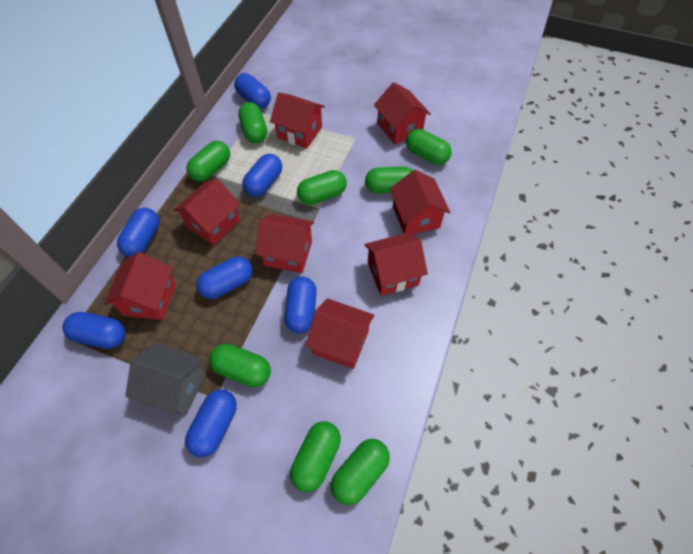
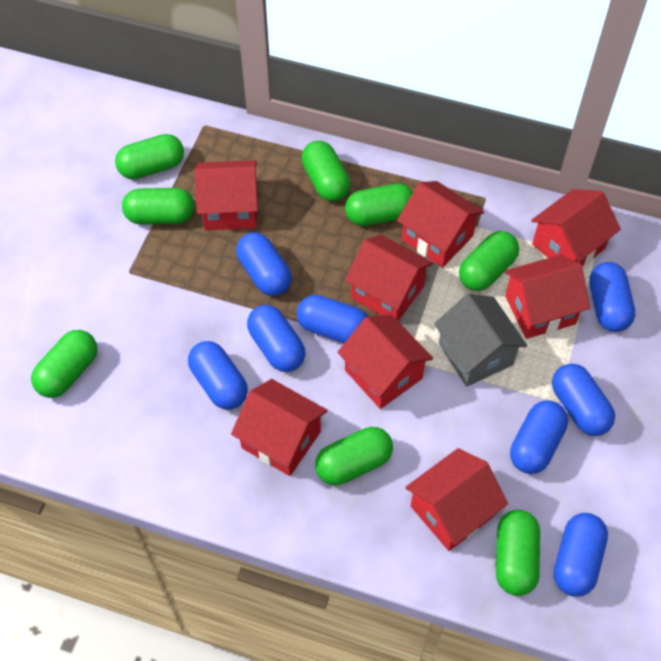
blue capsule: [63,312,126,349] [117,208,159,257] [185,389,237,457] [196,256,253,299] [234,73,271,109] [242,154,282,197] [284,277,317,334] = 7 -> [188,341,248,410] [236,233,292,296] [247,305,305,372] [297,295,368,343] [510,400,568,474] [552,364,615,436] [554,513,608,597] [589,262,635,332] = 8

